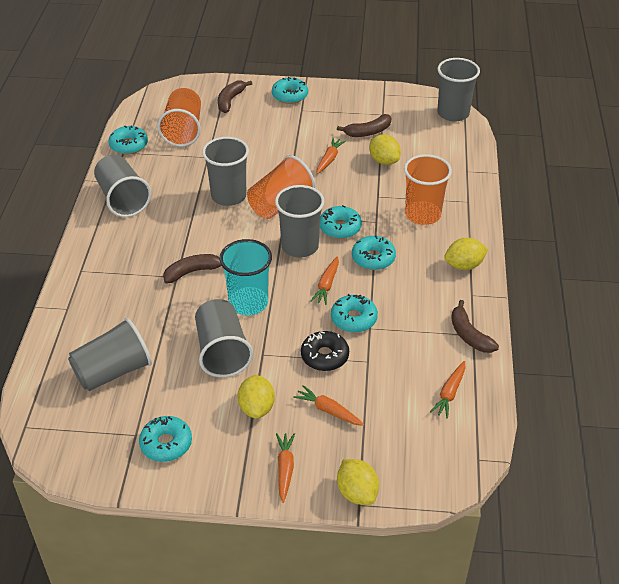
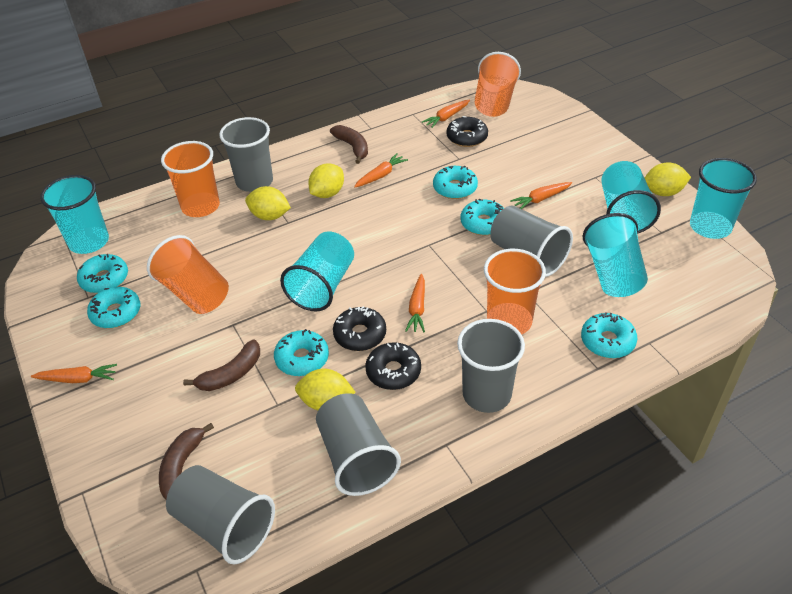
black donut: [301,331,349,371] = 1 -> [333,306,386,351] [365,342,421,390] [446,116,488,147] = 3
brown banana: [163,254,222,283] [218,81,252,113] [337,114,392,137] [451,300,499,353] = 4 -> [159,423,214,500] [183,340,260,391] [330,125,368,164] = 3
grey cup: [68,318,152,391] [94,155,151,217] [195,299,253,377] [202,137,249,206] [275,185,324,258] [437,58,480,122] = 6 -> [166,465,275,564] [219,117,273,192] [316,393,401,496] [457,319,525,413] [490,206,573,277] = 5
orange cup: [158,88,201,147] [247,155,315,219] [404,154,452,225] = 3 -> [147,235,229,314] [161,141,220,217] [475,52,521,117] [484,249,546,335] = 4
turquoise cup: [219,239,272,315] = 1 -> [40,175,109,254] [280,231,354,312] [583,213,648,297] [601,161,661,234] [690,158,757,239] = 5

